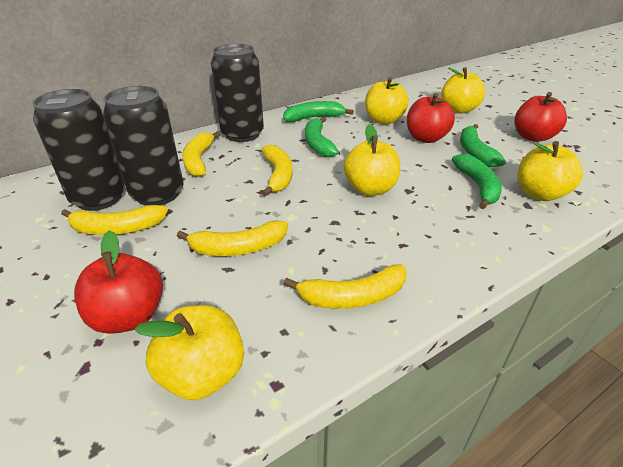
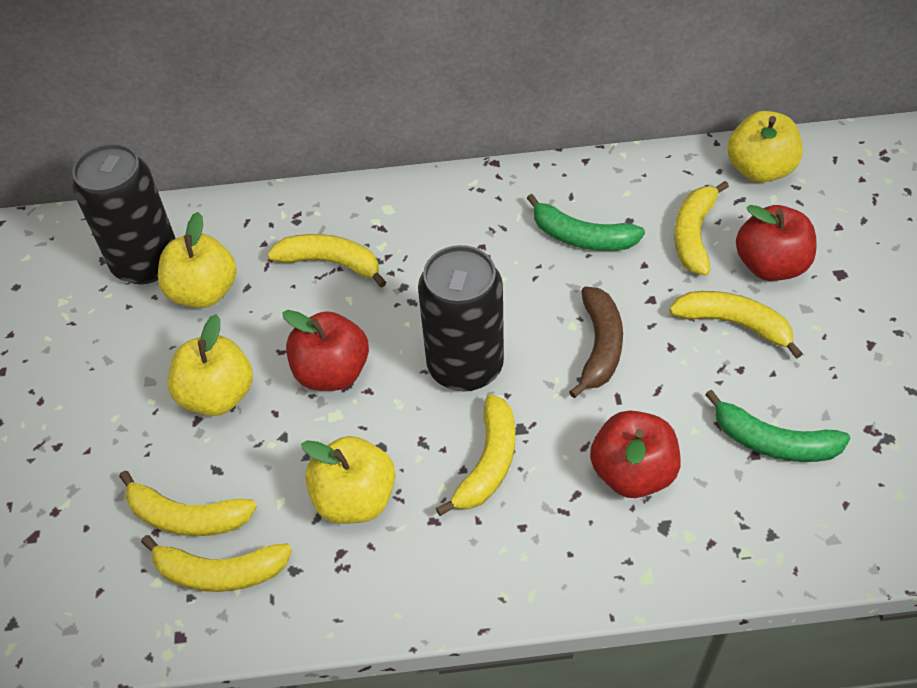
black can: [32,89,125,211] [103,86,184,206] [211,44,264,142] = 3 -> [72,143,176,284] [418,245,504,392] = 2
brown banana: none = 0 -> [569,287,623,398] = 1
green banana: [283,101,354,122] [305,117,339,157] [452,154,502,209] [460,124,506,167] = 4 -> [527,194,645,251] [705,390,851,462] = 2
yellow apple: [135,305,244,400] [344,124,400,196] [365,77,409,124] [441,67,485,114] [518,141,583,201] = 5 -> [158,212,237,308] [168,314,253,416] [301,436,396,524] [727,111,803,183] = 4
yellow banana: [61,205,168,235] [177,220,288,256] [182,131,221,177] [261,145,293,196] [283,265,407,309] = 5 -> [119,471,257,536] [141,535,292,592] [267,234,387,288] [436,395,515,516] [669,291,803,359] [674,181,729,275] = 6

